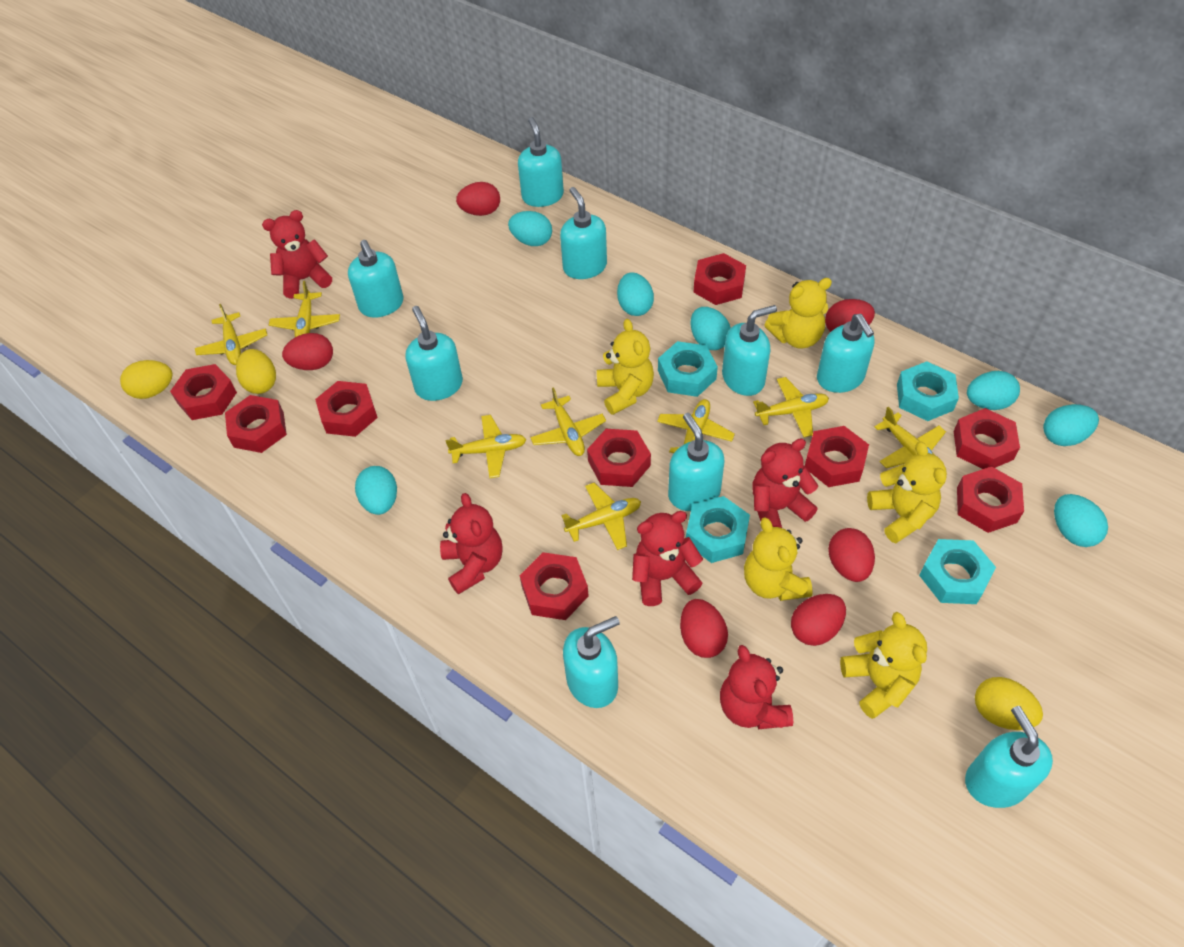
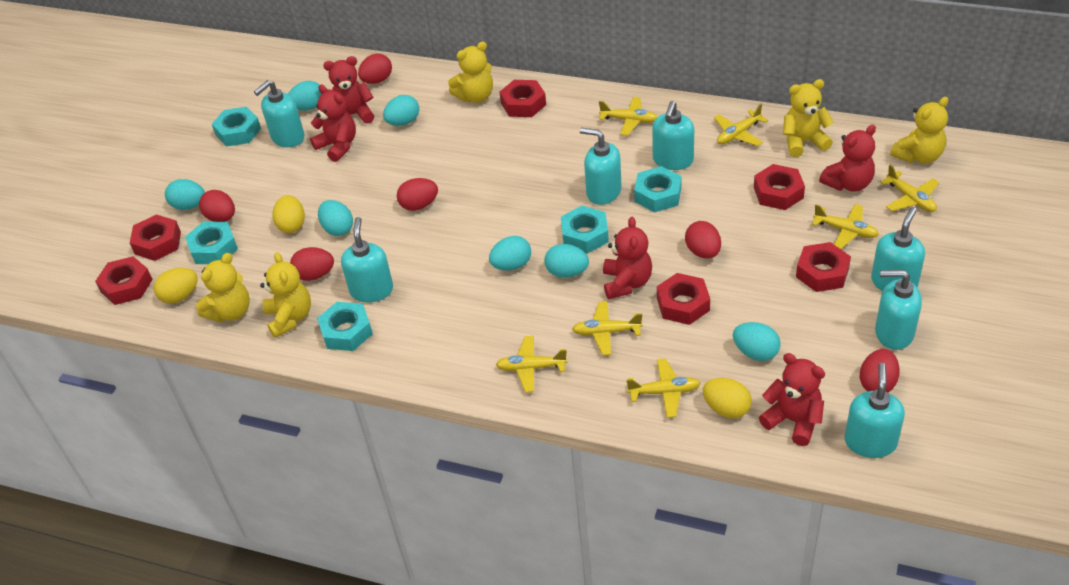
red nut: [170,364,237,420] [225,395,287,453] [315,381,378,437] [520,552,589,620] [587,429,651,487] [693,253,746,305] [805,426,869,487] [954,408,1020,469] [957,466,1024,533] = 9 -> [95,256,153,305] [130,215,181,261] [500,80,546,117] [657,273,710,325] [754,164,805,210] [796,242,851,292] = 6
turquoise nut: [658,341,718,397] [686,496,750,563] [897,361,959,421] [919,539,996,604] = 4 -> [185,221,238,264] [212,107,261,147] [317,302,373,351] [561,206,609,254] [634,166,682,212] = 5
turquoise soap dispenser: [348,240,404,318] [405,306,463,401] [518,117,564,207] [560,187,607,279] [563,616,620,708] [668,413,725,511] [722,305,777,396] [817,314,875,393] [965,706,1053,808] = 9 -> [254,80,304,147] [341,217,393,303] [580,127,622,205] [652,101,694,170] [844,363,905,458] [871,207,925,291] [875,270,922,350] = 7
yellow plane: [195,304,267,365] [269,281,340,337] [445,415,527,478] [530,387,606,456] [561,483,641,550] [657,399,735,453] [753,377,829,437] [874,407,946,468] = 8 -> [496,336,568,392] [572,301,643,355] [599,97,657,136] [626,358,701,418] [714,104,768,146] [812,204,879,249] [880,165,939,212] = 7

